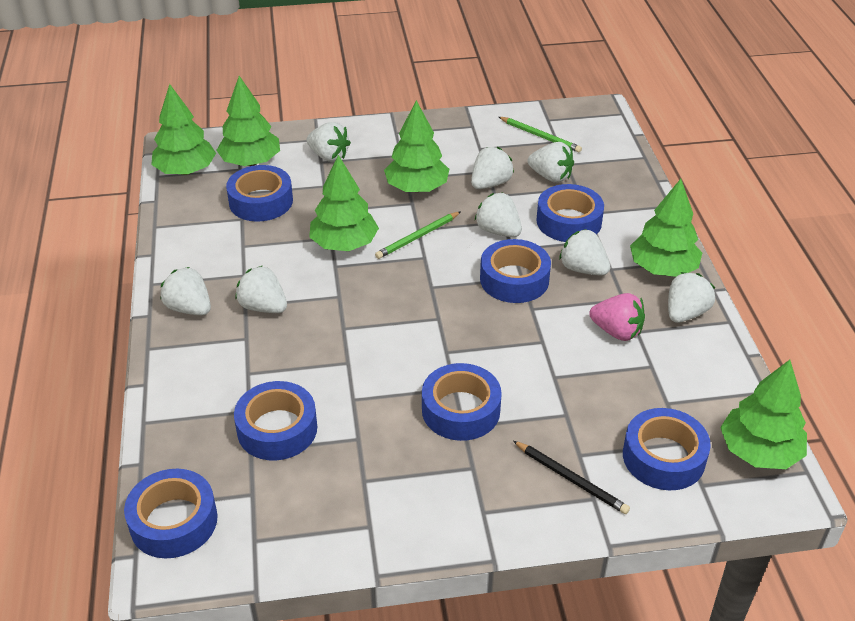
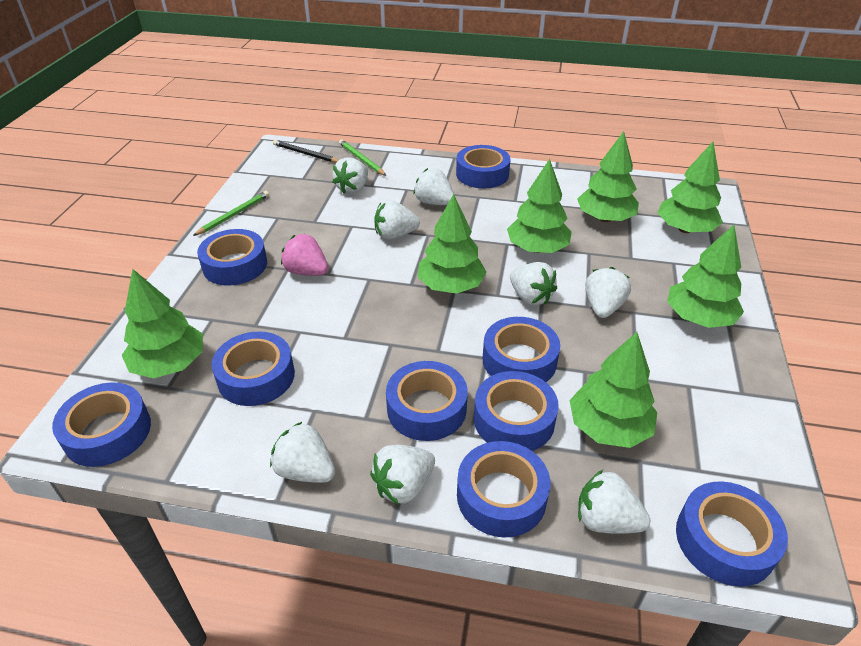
blue tape: [124,469,218,558] [226,165,293,221] [234,381,317,460] [422,363,502,441] [480,239,551,303] [536,184,604,242] [623,408,711,490] = 7 -> [52,382,151,467] [197,229,267,286] [211,331,295,406] [386,361,468,441] [456,145,510,188] [457,441,550,537] [474,371,559,451] [483,317,560,382] [676,481,788,587] = 9
green tree: [151,84,216,175] [216,76,280,166] [309,155,379,251] [384,100,449,192] [630,179,702,277] [720,360,807,469] = 6 -> [122,269,203,378] [418,194,487,294] [507,159,572,253] [570,332,658,448] [577,131,639,222] [658,142,723,233] [667,225,744,328] = 7

